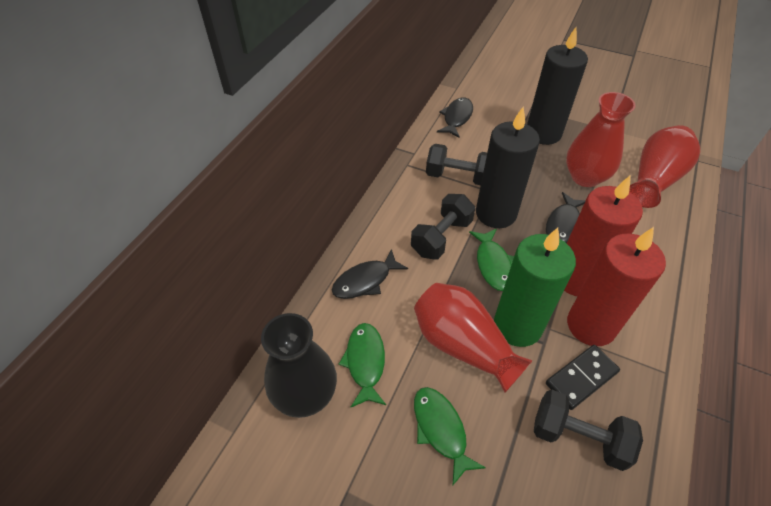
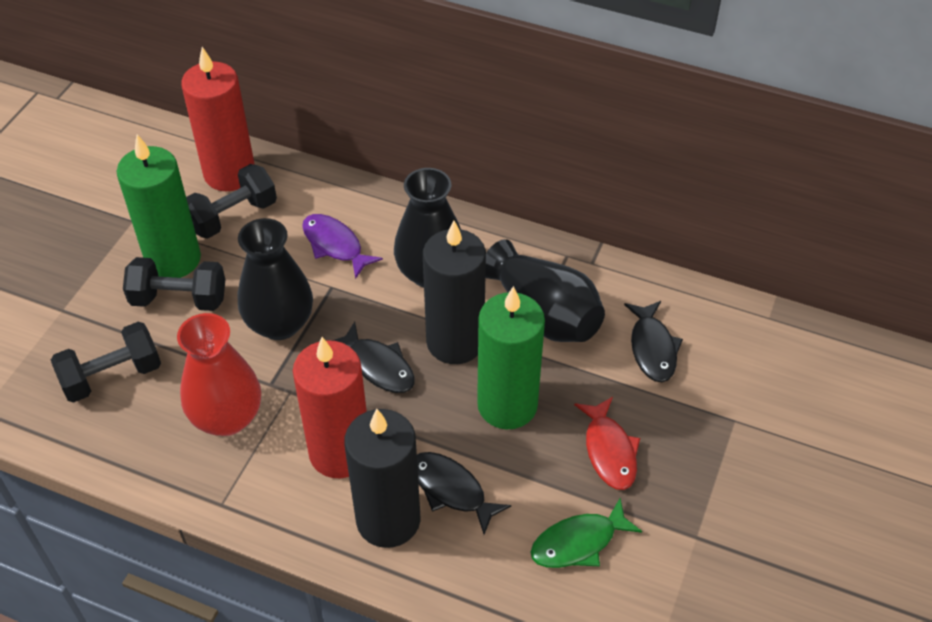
black domino: [546,345,620,410] = 1 -> none = 0
black vase: [261,313,337,418] = 1 -> [237,218,313,340] [394,168,461,288] [485,239,605,342] = 3
green candle: [494,228,576,347] = 1 -> [117,135,201,278] [477,286,545,430] = 2
green fish: [339,323,386,407] [414,387,486,486] [469,229,514,291] = 3 -> [531,498,642,568] = 1
purple fish: none = 0 -> [302,214,383,279] = 1
red fish: none = 0 -> [574,397,640,490] = 1
red vase: [414,283,533,393] [566,92,635,187] [629,125,700,208] = 3 -> [177,313,261,436] = 1

